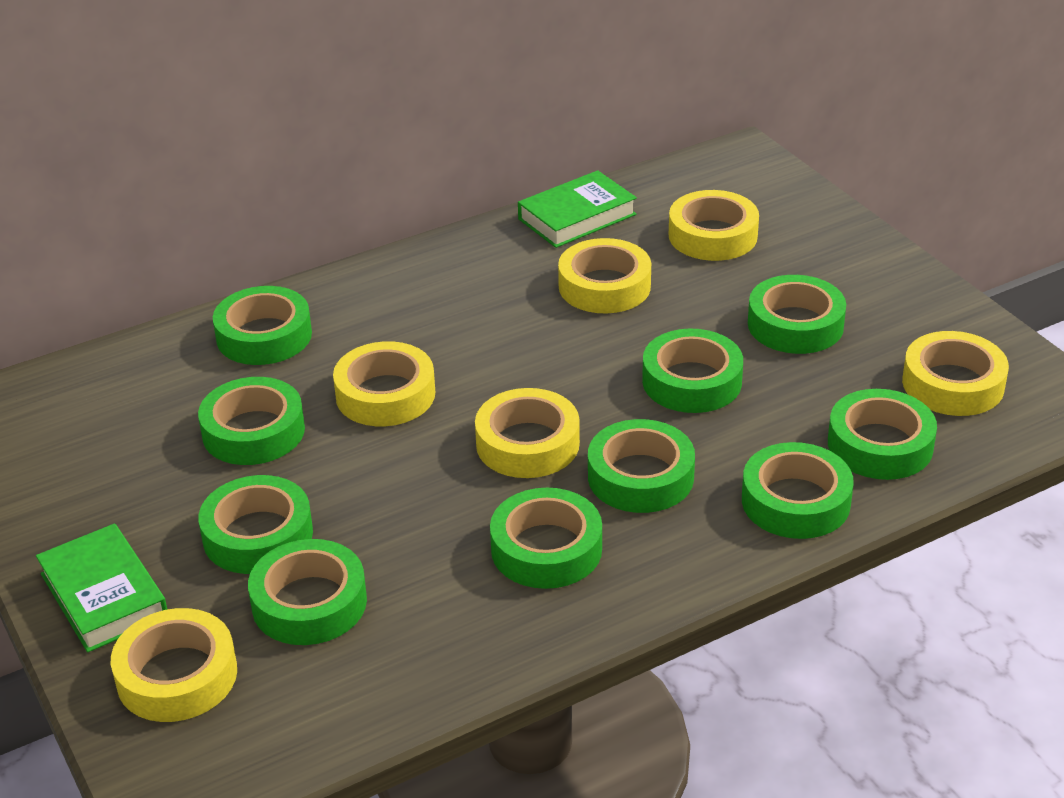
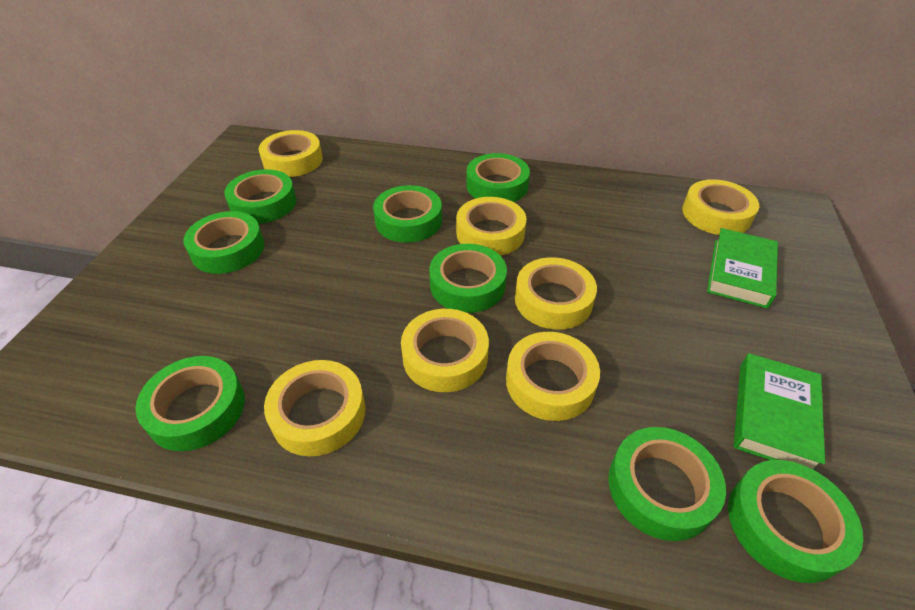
green tape: [198,377,305,465] [198,475,313,574] [213,286,312,365] [248,539,367,645] [490,488,602,589] [588,419,695,513] [642,329,743,413] [742,442,854,539] [748,275,846,354] [828,389,937,480] = 10 -> [135,356,245,451] [183,211,265,274] [224,169,296,224] [373,185,442,243] [429,244,507,313] [466,153,530,202] [608,427,726,541] [728,460,863,583] = 8
yellow tape: [111,608,237,722] [333,341,435,426] [475,388,580,478] [558,238,651,313] [669,190,759,261] [902,331,1009,416] = 6 -> [259,130,323,177] [264,360,366,456] [401,309,489,392] [456,197,527,256] [506,332,600,421] [515,257,597,330] [682,179,759,235] = 7

